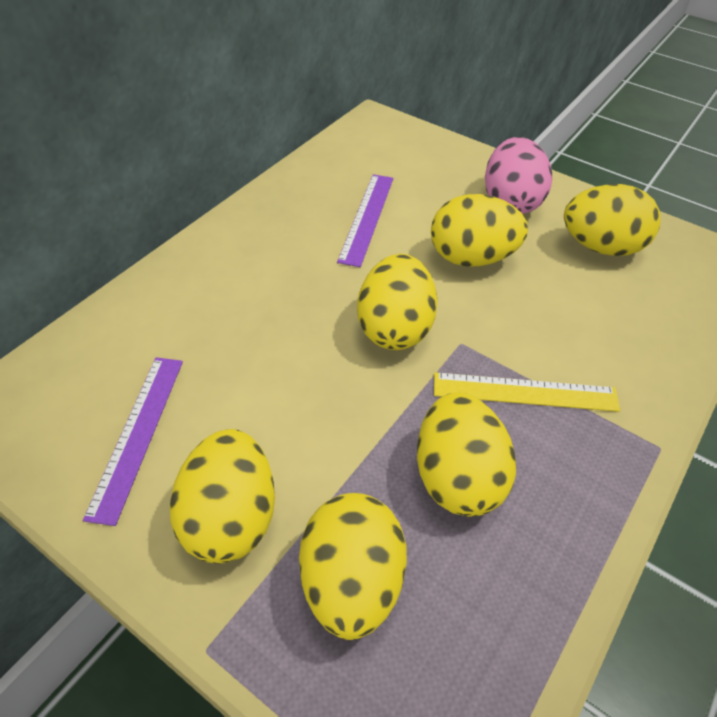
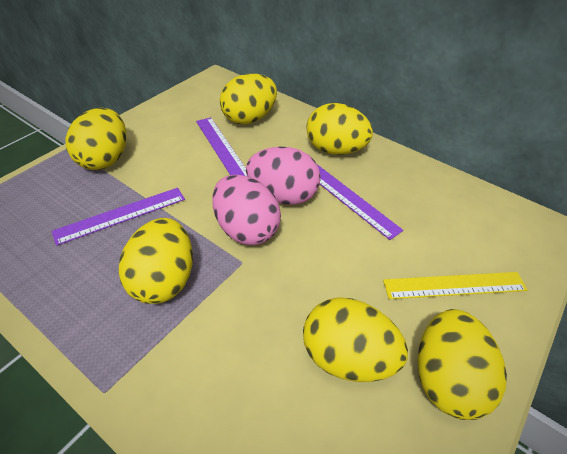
pink egg: [485,137,552,214] = 1 -> [212,175,281,245] [246,147,321,205] = 2
purple ruler: [83,357,183,526] [337,174,394,267] = 2 -> [52,188,185,246] [196,117,247,176] [317,164,403,240] = 3

